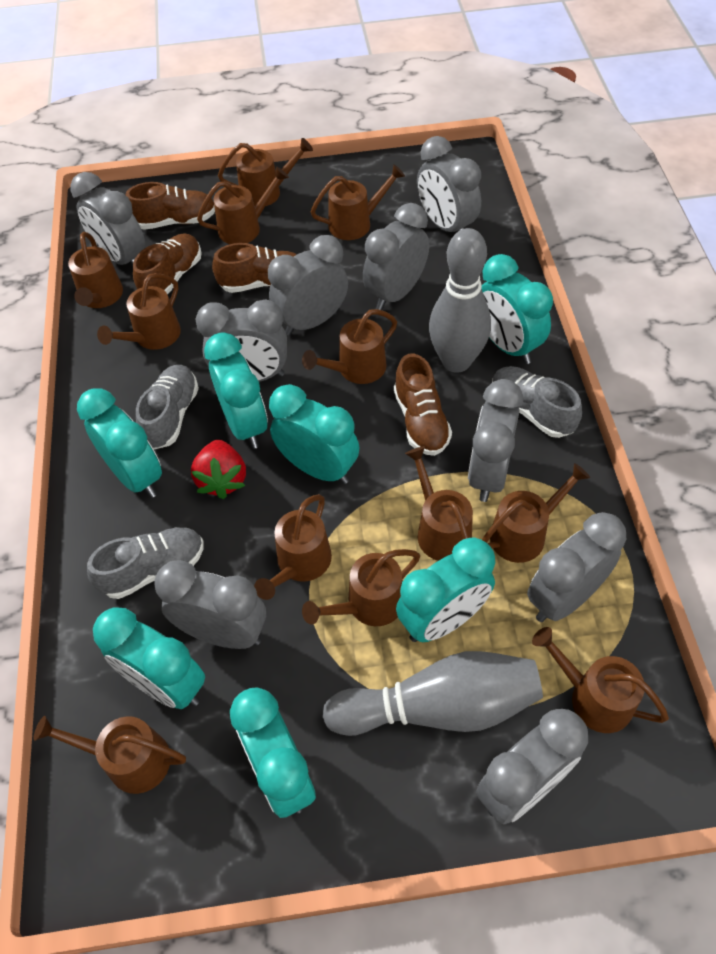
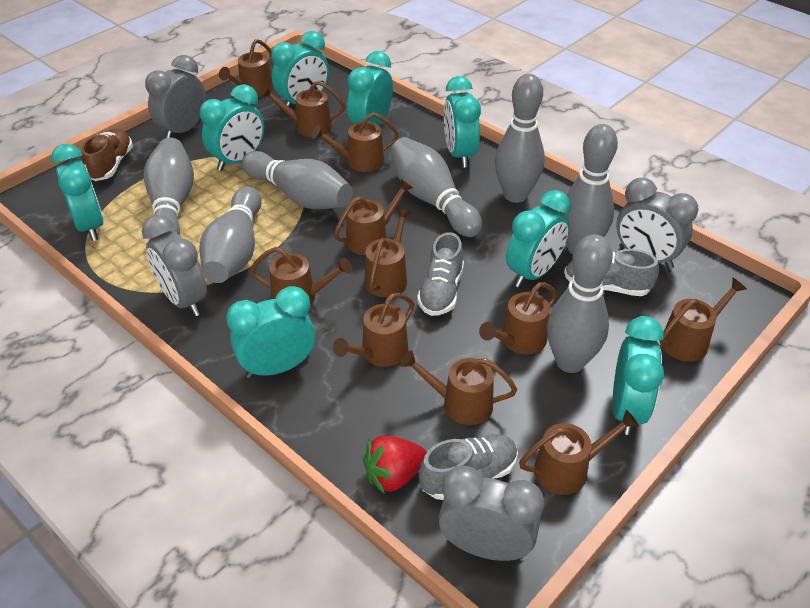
brown shoe: [125,182,215,230] [133,233,202,295] [212,243,297,293] [394,353,452,456] = 4 -> [81,129,133,181] = 1
brown watering can: [33,716,186,794] [68,232,123,308] [97,273,181,350] [197,166,289,244] [218,138,313,206] [254,494,332,600] [302,309,397,384] [302,549,420,626] [311,164,405,240] [405,446,473,561] [482,463,590,563] [532,627,669,733] = 12 -> [219,39,273,97] [250,247,352,304] [261,81,345,137] [312,112,399,172] [333,293,414,367] [334,179,413,255] [364,208,412,297] [400,350,517,425] [479,282,557,355] [519,410,639,495] [659,278,747,362] = 11
grey bowling pin: [323,651,543,736] [429,228,491,373] = 2 -> [144,138,194,239] [199,186,262,283] [241,151,353,210] [391,137,482,237] [495,74,545,203] [547,234,612,373] [560,124,618,254] = 7
grey clock: [71,172,145,266] [154,560,266,649] [196,300,287,382] [268,235,348,336] [363,203,429,310] [417,136,481,232] [468,379,523,502] [476,709,588,824] [527,512,626,622] = 9 -> [142,215,207,316] [145,55,206,138] [438,466,544,561] [616,178,698,269] = 4
turquoise clock: [77,388,162,498] [93,607,205,709] [204,332,268,449] [230,687,316,818] [269,384,359,484] [396,538,495,642] [481,254,553,364] = 7 -> [51,144,104,241] [200,84,264,171] [226,286,315,378] [271,31,329,107] [347,51,393,126] [444,76,481,168] [506,190,571,287] [612,316,664,435] = 8

